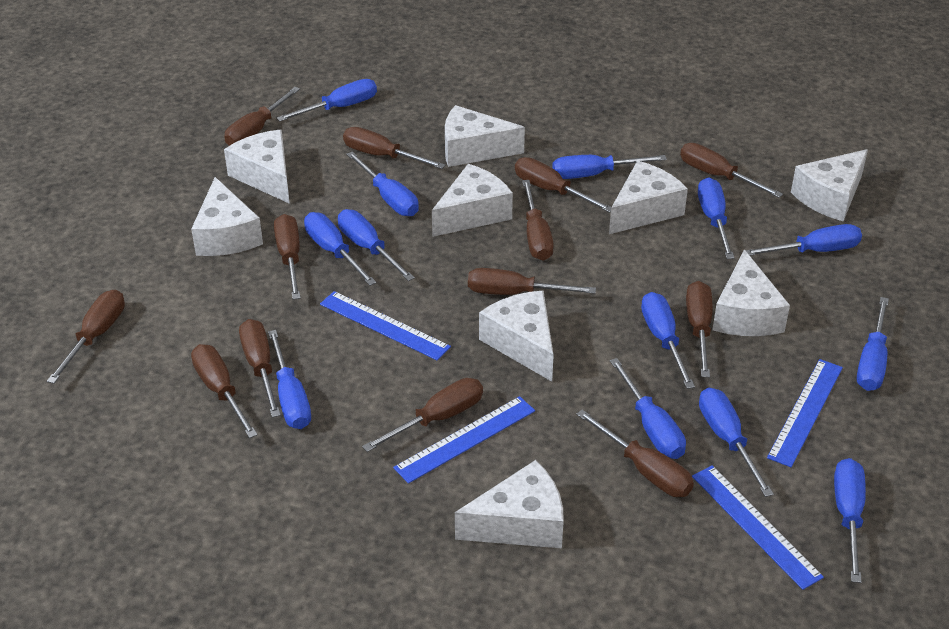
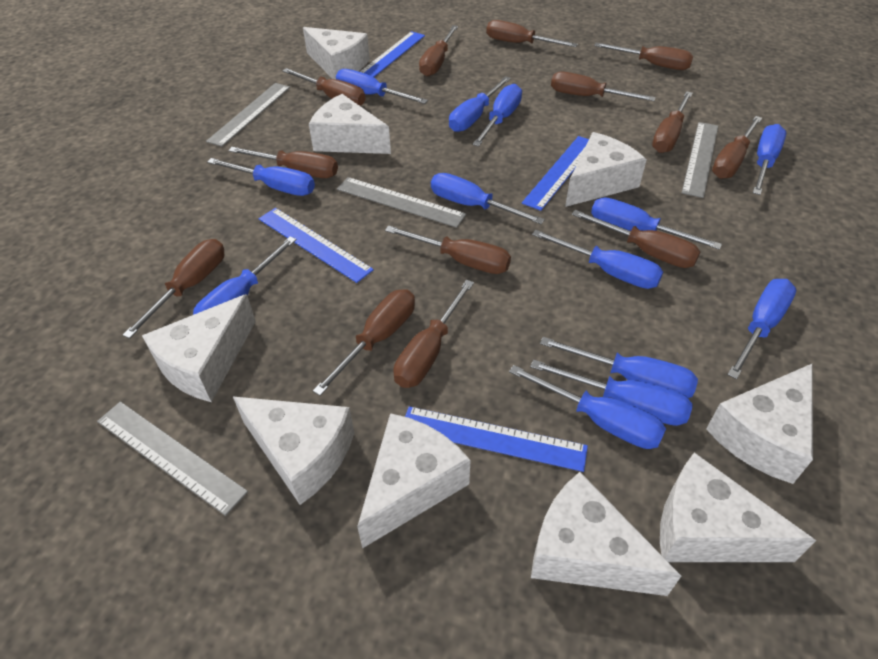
grey ruler: none = 0 -> [97,402,248,516] [206,83,290,147] [337,177,466,228] [682,122,718,198] = 4

